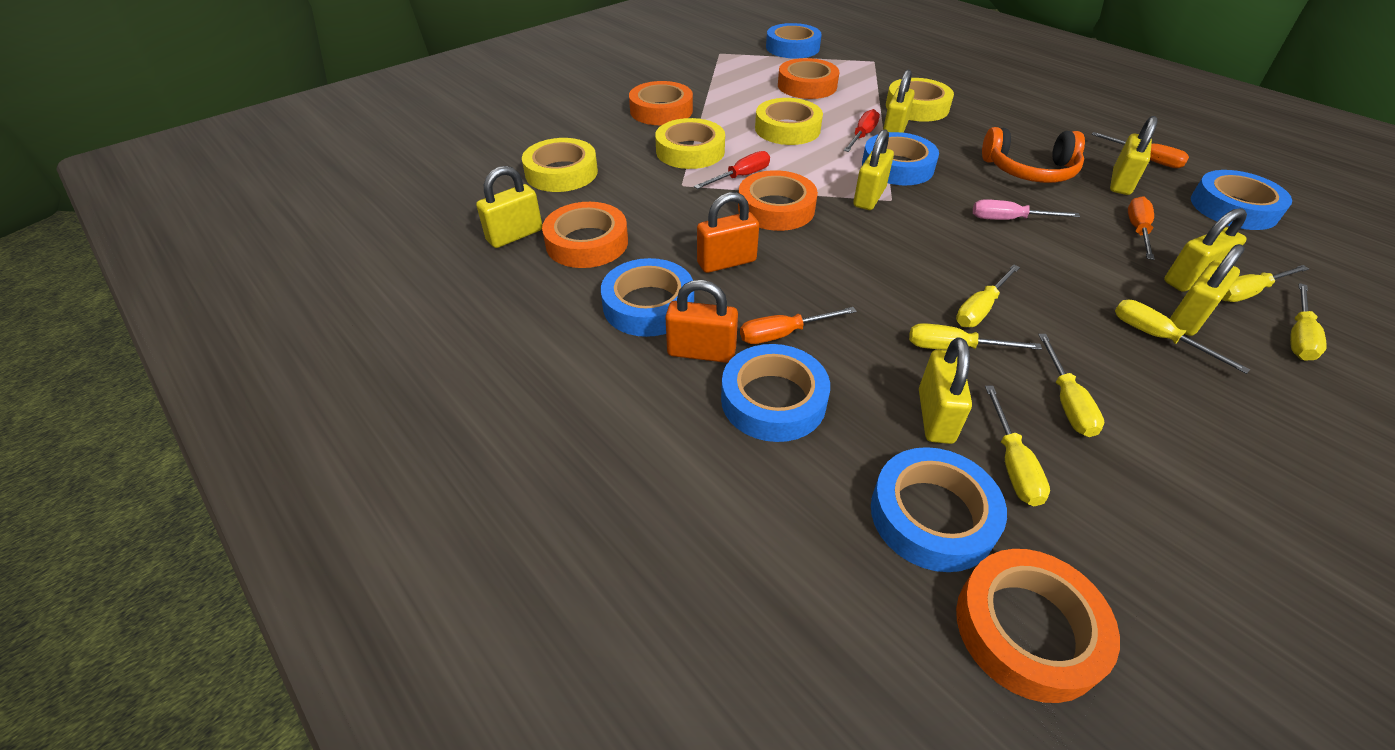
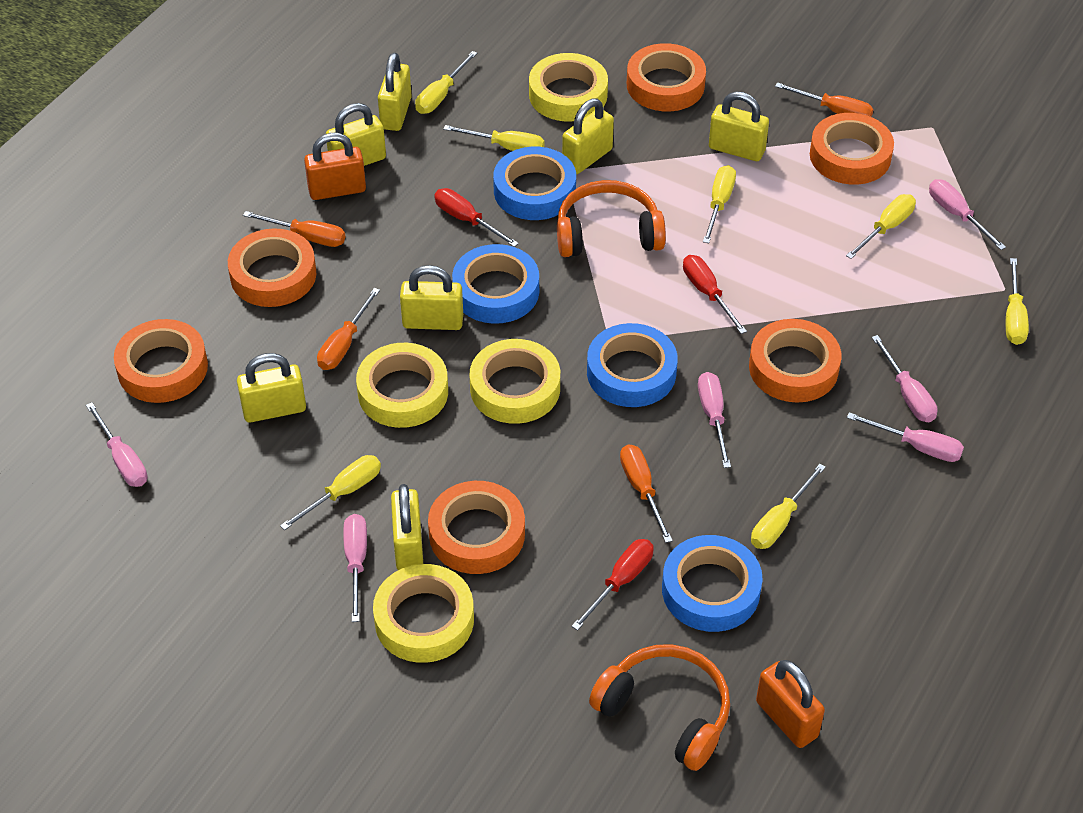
blue tape: [601,258,694,337] [721,344,830,442] [766,23,822,59] [862,132,939,185] [871,447,1007,572] [1191,170,1292,230] = 6 -> [452,244,539,324] [493,147,576,220] [587,323,678,407] [662,535,763,632] = 4
orange headphones: [982,127,1085,183] = 1 -> [557,180,666,257] [589,644,730,771] = 2
orange screwdriver: [740,307,857,344] [1091,132,1189,168] [1128,196,1155,260] = 3 -> [243,211,345,247] [317,288,380,370] [620,444,673,543] [775,82,873,117] = 4
orange tape: [542,202,628,268] [629,81,693,125] [738,170,818,231] [778,58,839,99] [956,549,1120,703] = 5 -> [114,319,208,403] [228,228,316,307] [428,481,525,574] [627,43,706,111] [749,319,841,403] [810,113,894,185] = 6
pink screwdriver: [973,199,1080,220] = 1 -> [86,402,148,487] [343,514,367,622] [698,372,731,468] [847,412,964,462] [872,335,937,422] [929,179,1006,250] = 6
red screwdriver: [694,151,770,189] [844,109,880,152] = 2 -> [434,188,519,247] [572,539,654,630] [683,255,747,334] = 3

